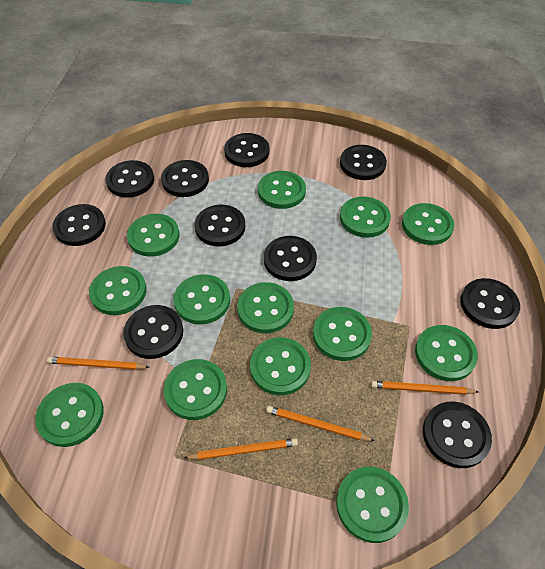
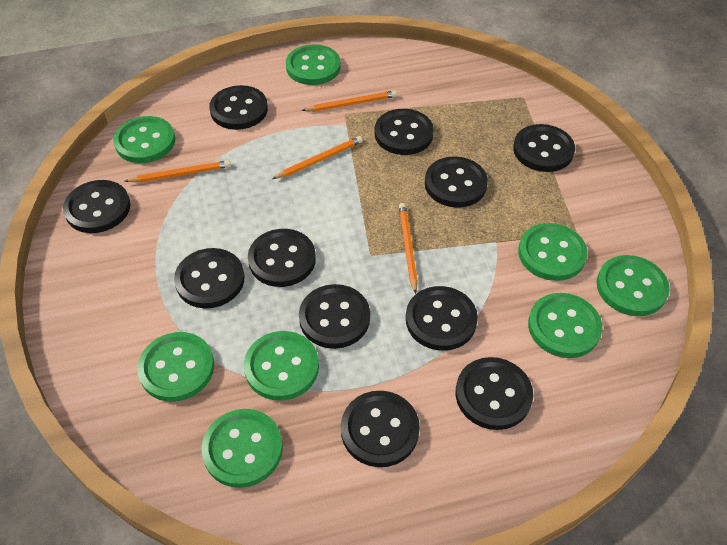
black button: [52,204,106,246] [106,160,154,198] [123,305,183,359] [161,160,209,197] [194,205,245,247] [224,133,269,167] [264,236,317,281] [340,145,387,180] [423,402,492,468] [460,278,520,329] = 10 -> [63,180,130,233] [174,248,244,308] [209,85,268,130] [248,229,316,287] [299,284,370,349] [341,391,420,467] [375,109,434,155] [406,286,478,351] [425,156,488,208] [456,357,533,430] [513,124,575,172] = 11
green button: [35,383,104,447] [89,266,146,315] [127,214,180,257] [164,359,227,420] [173,274,230,324] [237,282,294,333] [250,337,311,395] [258,171,306,209] [313,307,372,361] [336,467,409,543] [340,196,391,238] [402,203,454,245] [415,325,478,381] = 13 -> [113,116,175,163] [137,332,214,402] [202,409,283,488] [244,331,319,401] [286,44,341,85] [518,223,587,281] [528,293,602,358] [597,255,670,316] = 8

